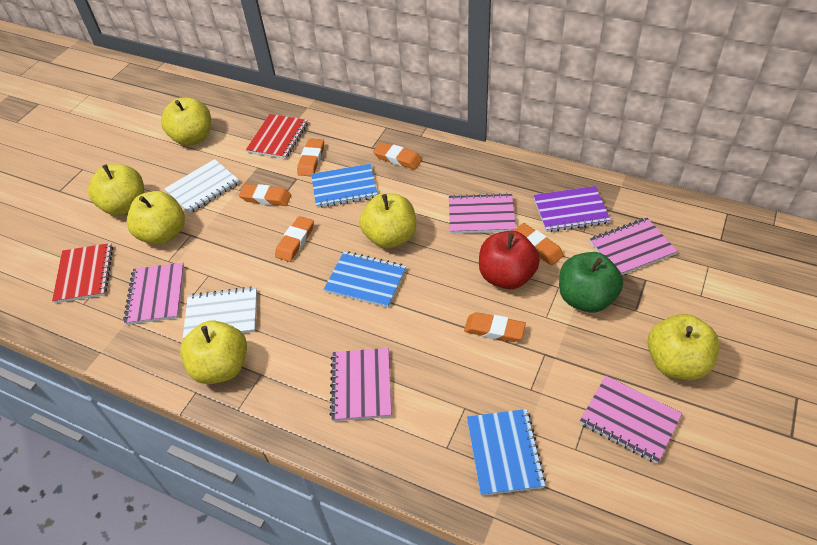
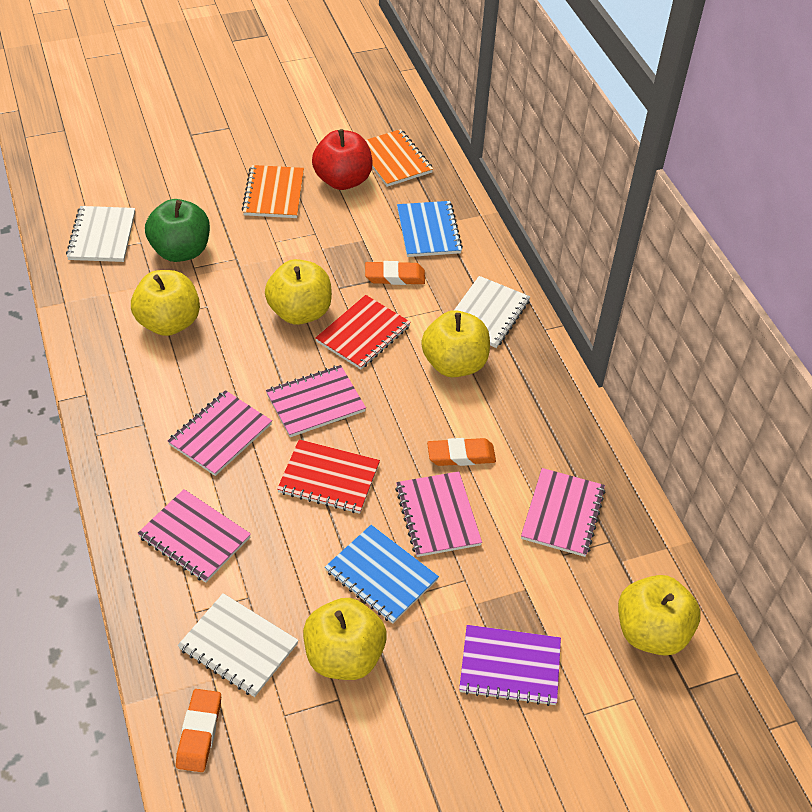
blue notebook: [311,164,378,208] [324,251,406,308] [467,409,546,496] = 3 -> [325,525,439,624] [397,201,463,257] = 2
orange eraser: [239,184,291,206] [275,216,314,262] [297,138,324,177] [373,142,422,170] [464,312,526,342] [513,223,564,266] = 6 -> [176,689,221,772] [365,261,425,285] [427,438,496,466] = 3
orange notebook: none = 0 -> [242,165,304,218] [365,129,433,187] = 2
white notebook: [164,159,240,214] [183,286,257,338] = 2 -> [66,206,135,262] [178,593,299,697] [454,276,530,348] = 3
yellow apple: [88,164,144,216] [127,191,185,245] [161,97,211,146] [180,320,247,384] [359,193,416,248] [647,314,720,380] = 6 -> [131,270,200,336] [265,259,332,325] [303,598,387,680] [421,310,490,377] [618,575,701,656] = 5

